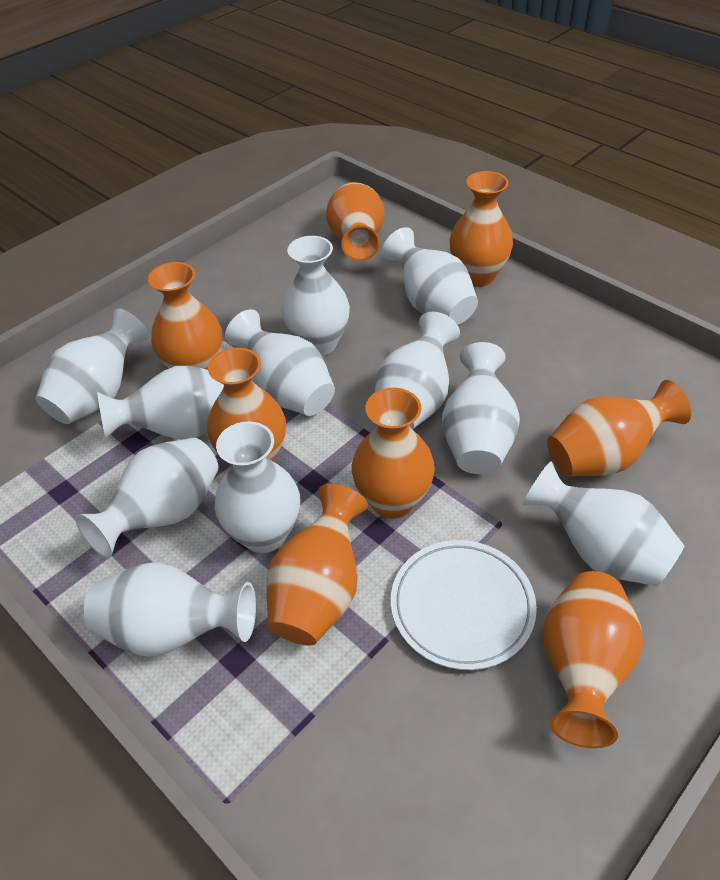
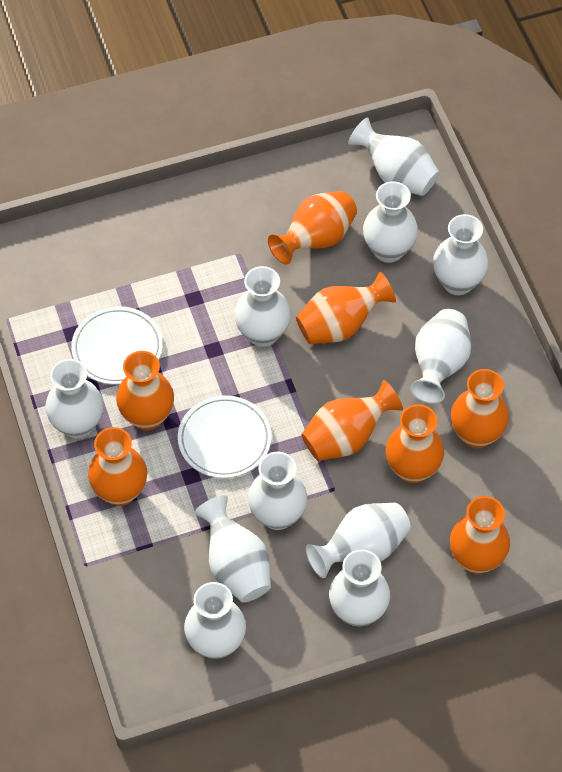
white plate: [391,540,537,670] = 1 -> [71,306,163,385] [178,395,272,478] = 2

